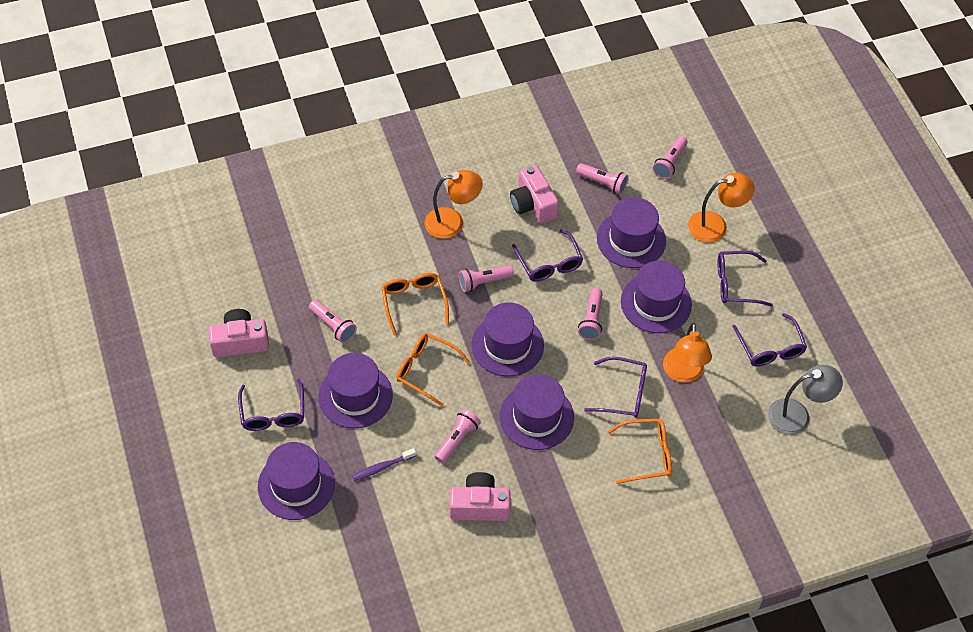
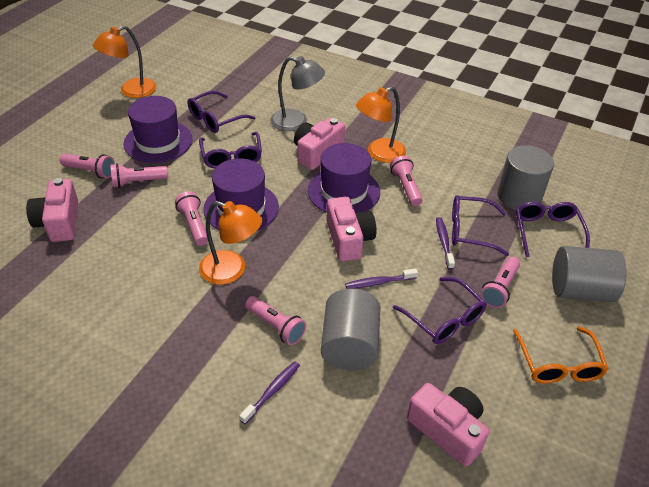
grey cylinder: none = 0 -> [321,288,380,370] [497,145,554,210] [552,246,627,302] = 3
orange glasses: [381,273,449,335] [396,333,470,406] [608,419,672,484] = 3 -> [513,326,608,384] = 1
pink camera: [208,309,269,357] [449,472,511,521] [510,165,559,223] = 3 -> [26,178,78,242] [294,118,345,170] [326,197,376,261] [407,383,489,467] = 4
purple hat: [258,442,335,520] [318,353,393,429] [471,302,544,376] [500,374,574,450] [597,197,666,268] [621,261,692,333] = 6 -> [123,96,193,163] [203,158,279,231] [308,143,380,213] = 3
purple toothbrush: [352,448,416,481] = 1 -> [239,361,300,424] [345,268,418,289] [436,217,455,270] = 3

